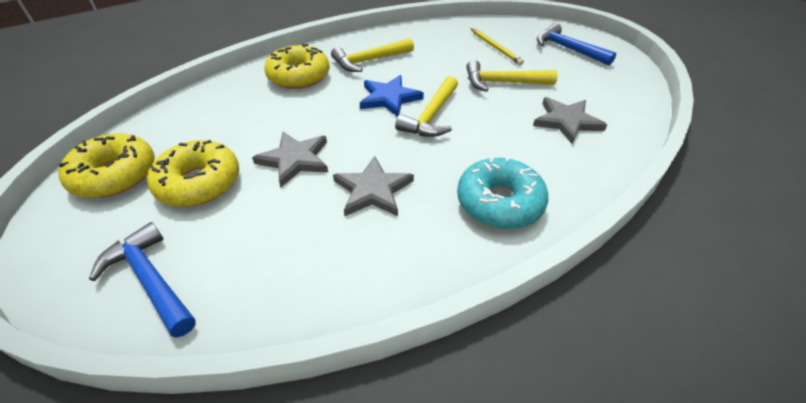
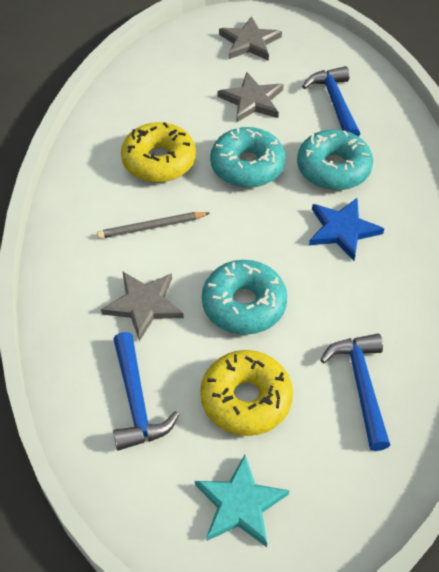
blue hammer: [89,222,196,338] [537,23,616,66] = 2 -> [113,332,179,451] [302,66,360,137] [321,334,390,451] = 3
grey pencil: none = 0 -> [97,212,210,239] = 1
turquoise donut: [457,156,548,229] = 1 -> [202,260,287,335] [210,127,286,188] [297,129,373,190] = 3
turquoise star: none = 0 -> [195,455,290,547] = 1
yellow donut: [59,133,155,198] [147,140,239,207] [264,43,329,89] = 3 -> [121,122,196,182] [200,350,293,436] = 2
yellow hammer: [331,38,414,72] [395,76,458,137] [466,60,558,92] = 3 -> none = 0
yellow pencil: [471,28,524,65] = 1 -> none = 0

